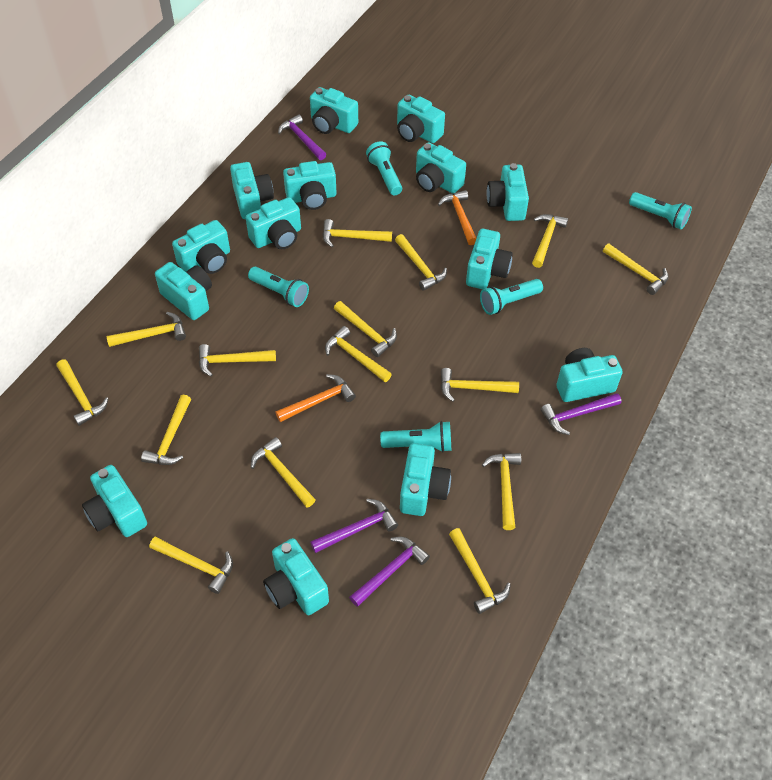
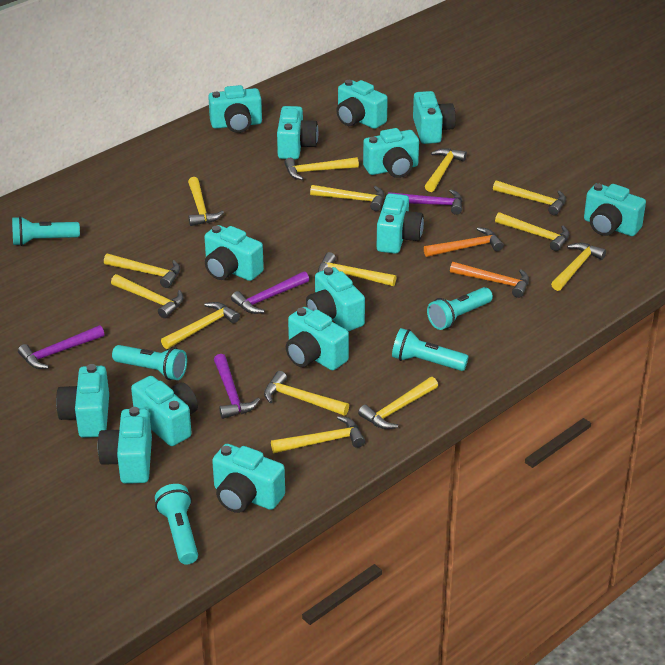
yellow hammer: [57,359,109,426] [106,312,186,347] [141,395,191,465] [149,537,233,594] [199,344,276,377] [251,437,316,508] [322,219,392,247] [325,326,392,382] [334,301,397,357] [395,234,447,291] [441,368,519,402] [449,528,511,614] [482,453,521,530] [532,214,568,268] [603,244,669,295] = 15 -> [104,254,180,288] [111,274,184,318] [161,302,240,349] [188,177,224,226] [264,371,349,416] [271,416,365,453] [284,157,359,180] [310,185,384,211] [318,252,396,286] [358,377,438,429] [425,148,467,192] [493,180,566,215] [495,212,569,251] [551,243,606,291] = 14

